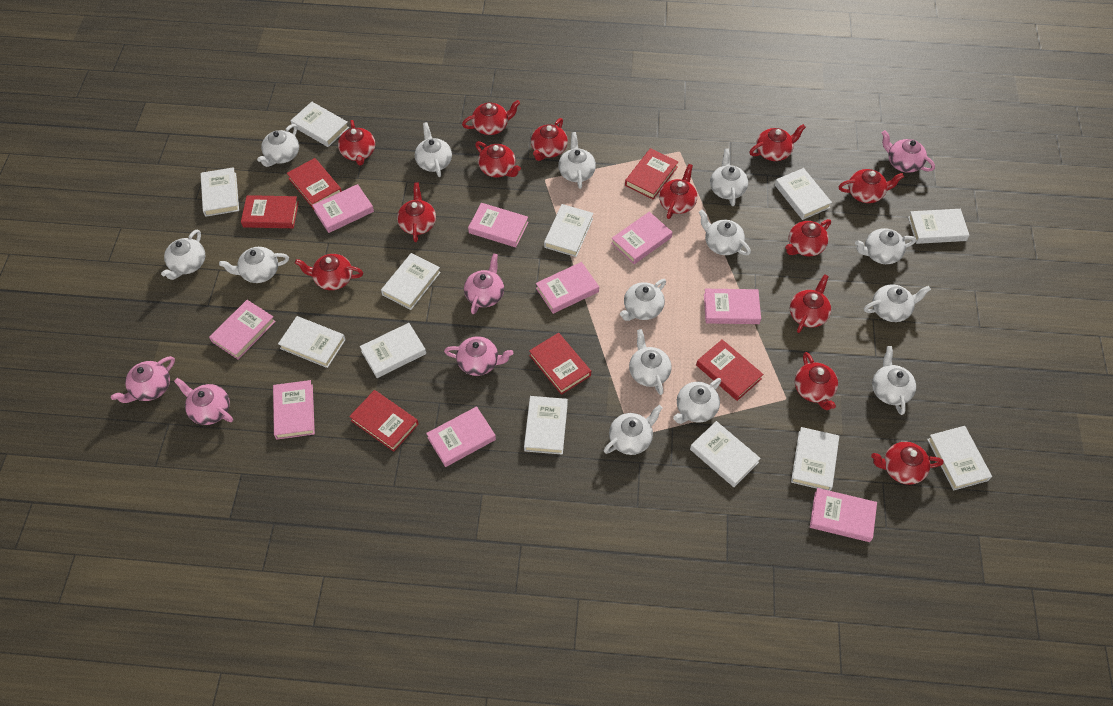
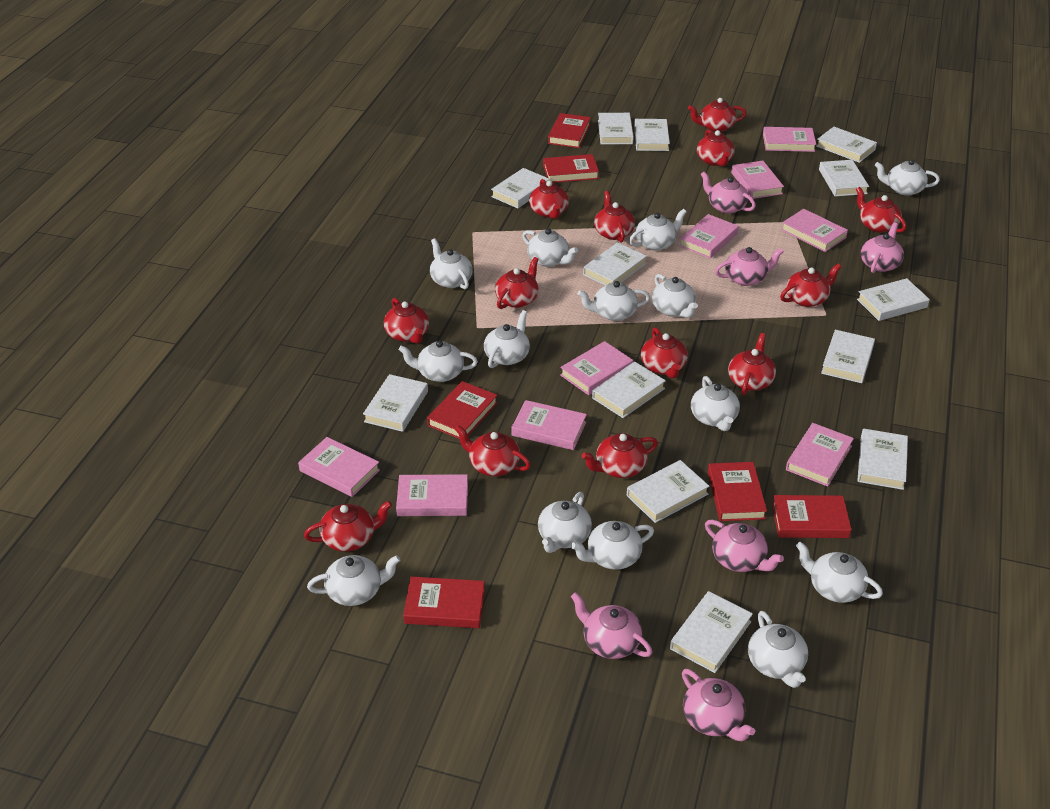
pink teapot: [111,356,175,403] [174,378,233,425] [444,336,513,376] [464,253,504,314] [882,130,935,173] = 5 -> [571,592,652,659] [682,669,755,742] [701,172,756,214] [705,520,784,572] [715,247,784,286] [861,223,904,273] = 6
white book: [200,167,239,217] [278,316,346,368] [290,102,349,147] [360,323,426,378] [381,253,441,310] [524,396,568,454] [544,204,593,257] [690,421,761,487] [775,168,832,220] [791,427,839,491] [908,209,970,244] [927,426,992,491] = 12 -> [363,374,428,432] [491,168,550,208] [583,242,647,286] [592,362,666,418] [598,113,634,144] [627,460,710,523] [634,119,670,151] [670,591,753,673] [816,127,877,163] [819,160,869,196] [821,330,875,383] [857,278,930,321] [857,429,908,490] = 13

